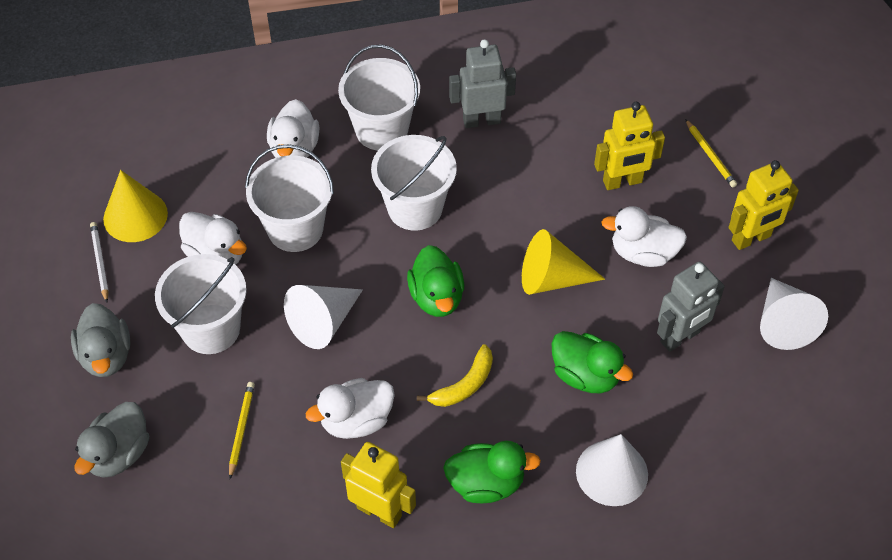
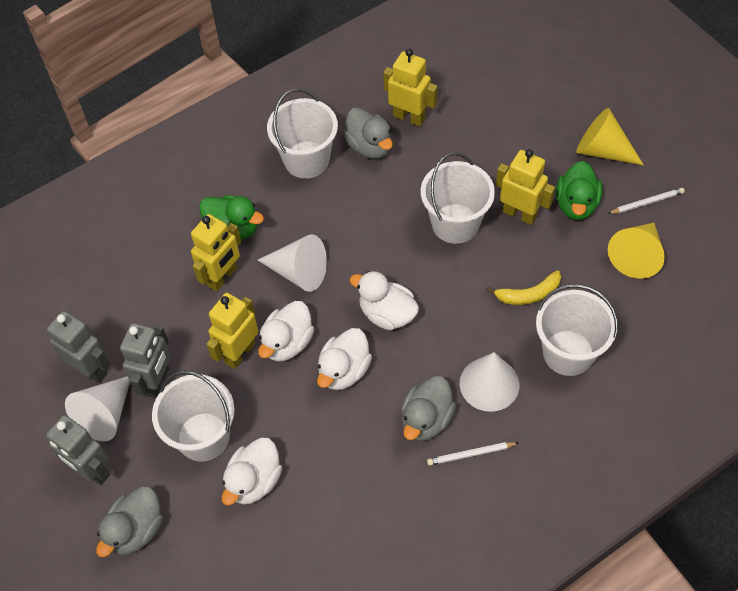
green duck: [407,245,464,317] [443,441,541,503] [552,331,633,393] = 3 -> [199,195,264,240] [556,161,602,220] = 2
grey duck: [71,303,131,377] [74,402,149,478] = 2 -> [96,486,163,557] [344,107,393,159] [401,376,456,441] = 3
grey robot: [449,39,516,128] [657,261,725,352] = 2 -> [45,415,110,485] [47,311,110,383] [120,323,171,398] = 3
white pencil: [90,222,109,303] = 1 -> [427,442,518,466] [608,188,685,214] = 2
yellow pencil: [229,382,255,479] [685,119,737,187] = 2 -> none = 0
yellow robot: [341,442,416,528] [594,102,665,190] [728,160,799,250] = 3 -> [191,214,241,292] [206,293,259,369] [383,49,438,127] [496,149,555,225] = 4

